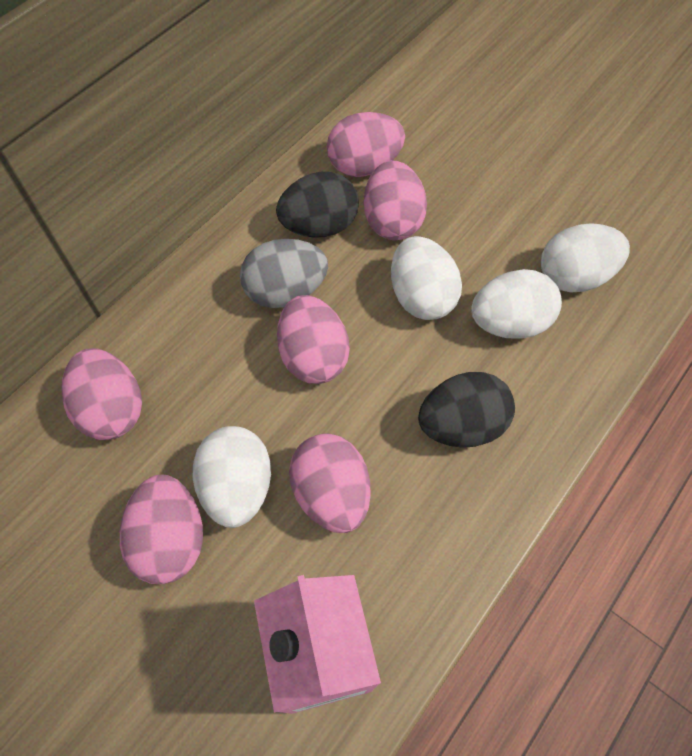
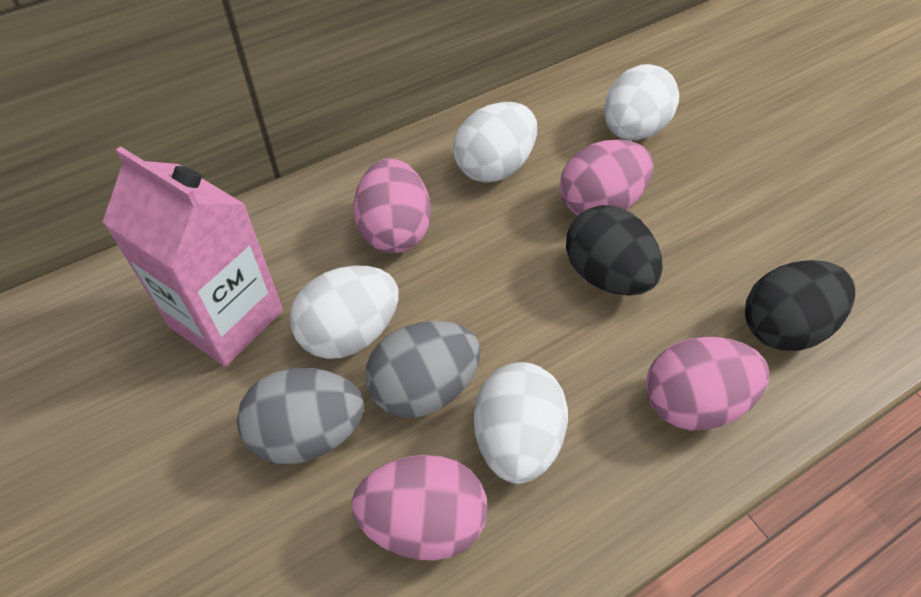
grey egg: [240,239,328,308] = 1 -> [237,368,364,464] [365,321,480,418] = 2
pink egg: [61,348,142,440] [120,475,203,584] [277,295,350,384] [289,433,371,533] [327,112,405,177] [364,160,427,240] = 6 -> [351,455,487,561] [353,158,431,253] [560,139,653,216] [646,337,769,431] = 4

